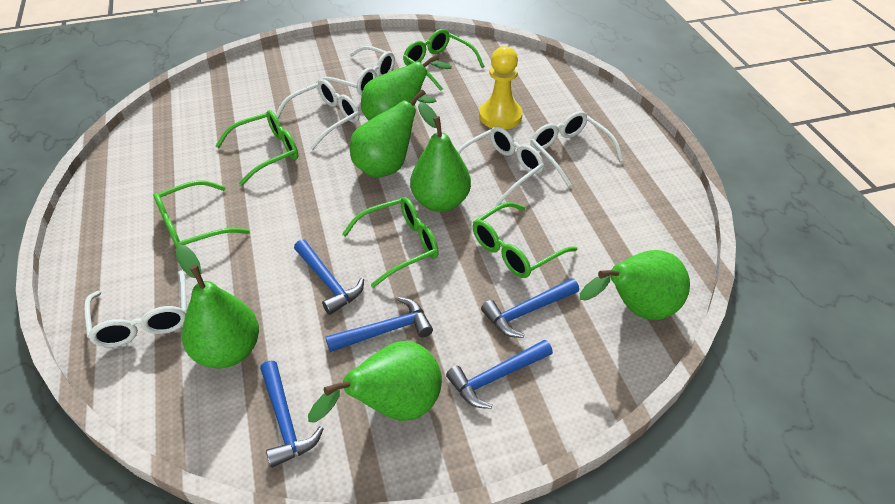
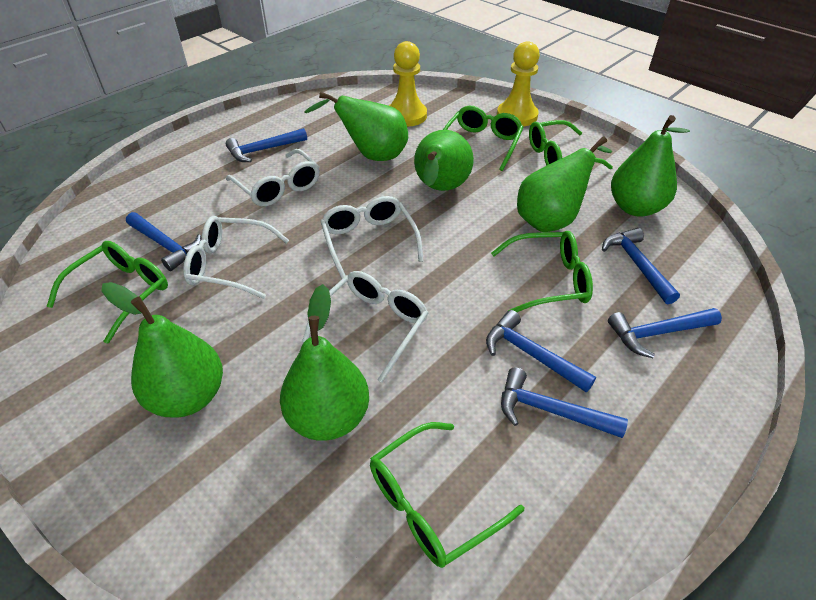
blue hammer: [260,361,324,468] [294,239,364,315] [325,297,433,352] [446,339,553,409] [481,278,579,338] = 5 -> [126,212,202,271] [226,128,307,162] [486,310,596,393] [501,367,628,438] [602,228,680,304] [608,308,722,358] = 6
white glasses: [84,270,187,347] [276,79,359,150] [315,46,395,95] [457,127,544,206] [530,111,623,187] = 5 -> [183,216,289,299] [226,149,320,206] [302,271,428,383] [320,196,424,279] = 4
yellow pawn: [479,46,522,129] = 1 -> [389,41,427,127] [497,41,540,126] = 2

